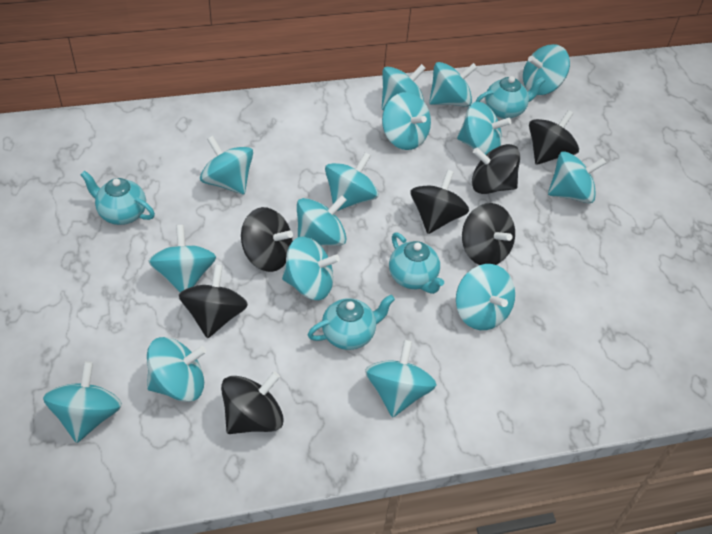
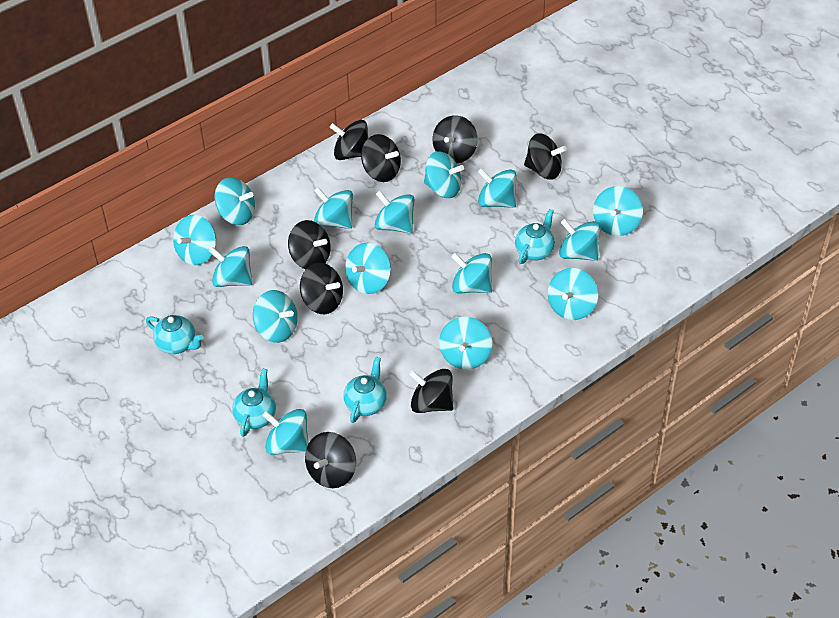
black spinning top: [179,264,248,338] [221,372,284,434] [241,207,293,272] [411,170,469,234] [462,203,515,265] [472,144,520,194] [529,110,579,165] = 7 -> [288,220,331,269] [300,263,343,314] [305,432,356,488] [330,120,368,160] [361,134,401,182] [409,369,453,413] [433,115,478,164] [524,133,567,180] = 8

